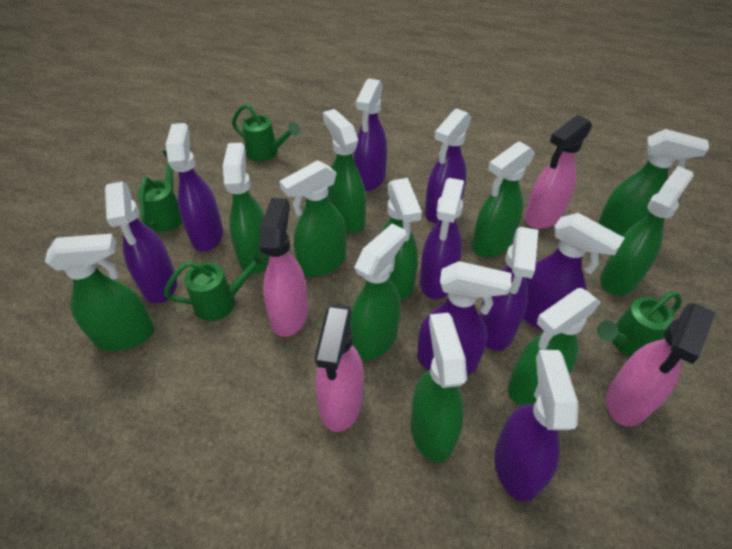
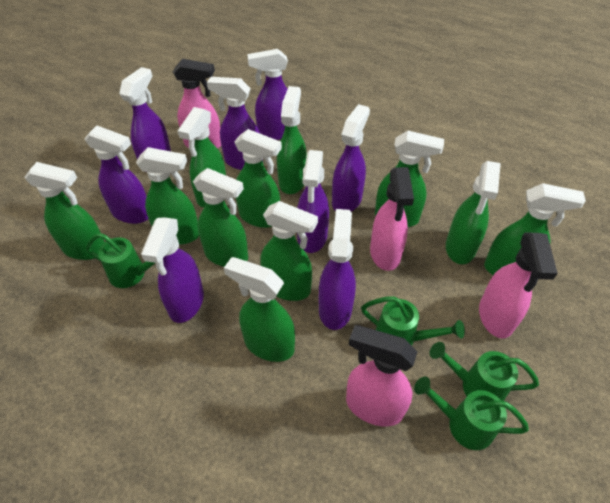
purple spray bottle: [105,181,177,304] [166,123,223,252] [353,78,387,191] [417,261,511,375] [420,178,464,299] [425,108,471,223] [480,227,538,351] [495,350,579,502] [523,213,624,331] = 9 -> [84,126,148,224] [119,67,171,160] [141,217,204,323] [207,77,263,170] [247,49,288,140] [297,150,329,253] [319,209,356,330] [332,104,370,212] = 8

